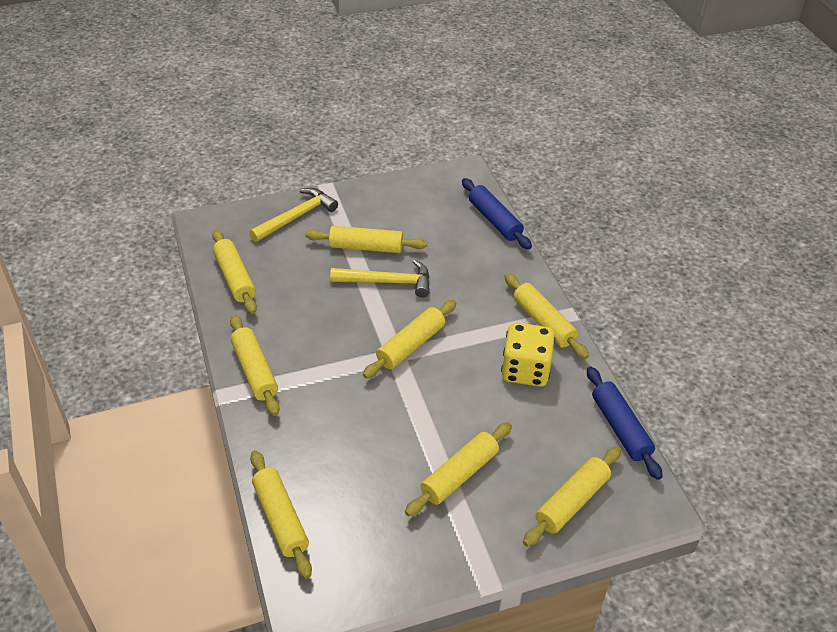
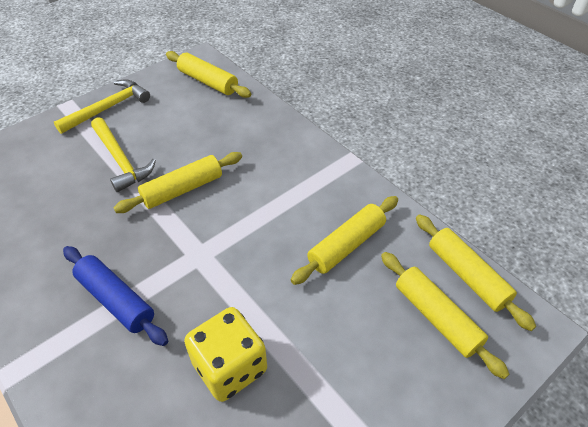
blue rolling pin: [462,178,532,249] [587,367,663,480] = 2 -> [63,246,168,346] = 1
yellow rolling pin: [212,229,257,314] [230,315,280,416] [250,450,312,579] [305,226,427,253] [363,300,457,378] [405,422,512,516] [505,273,589,359] [523,446,621,546] = 8 -> [114,152,242,213] [166,51,251,98] [291,196,398,285] [381,252,509,379] [416,214,536,331] = 5

